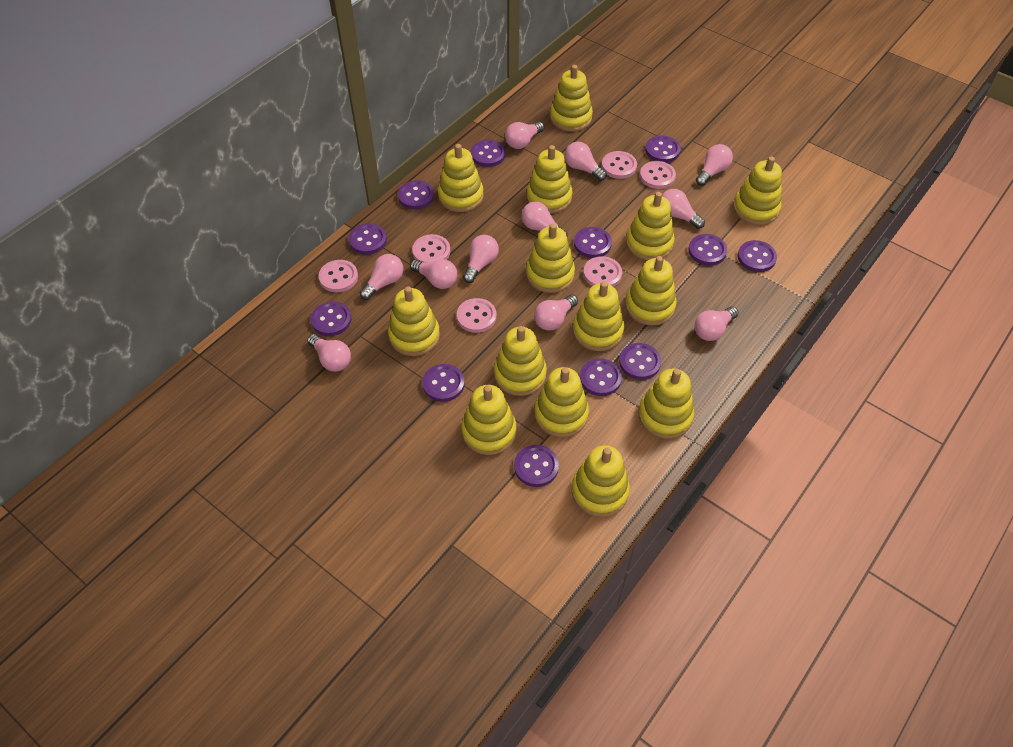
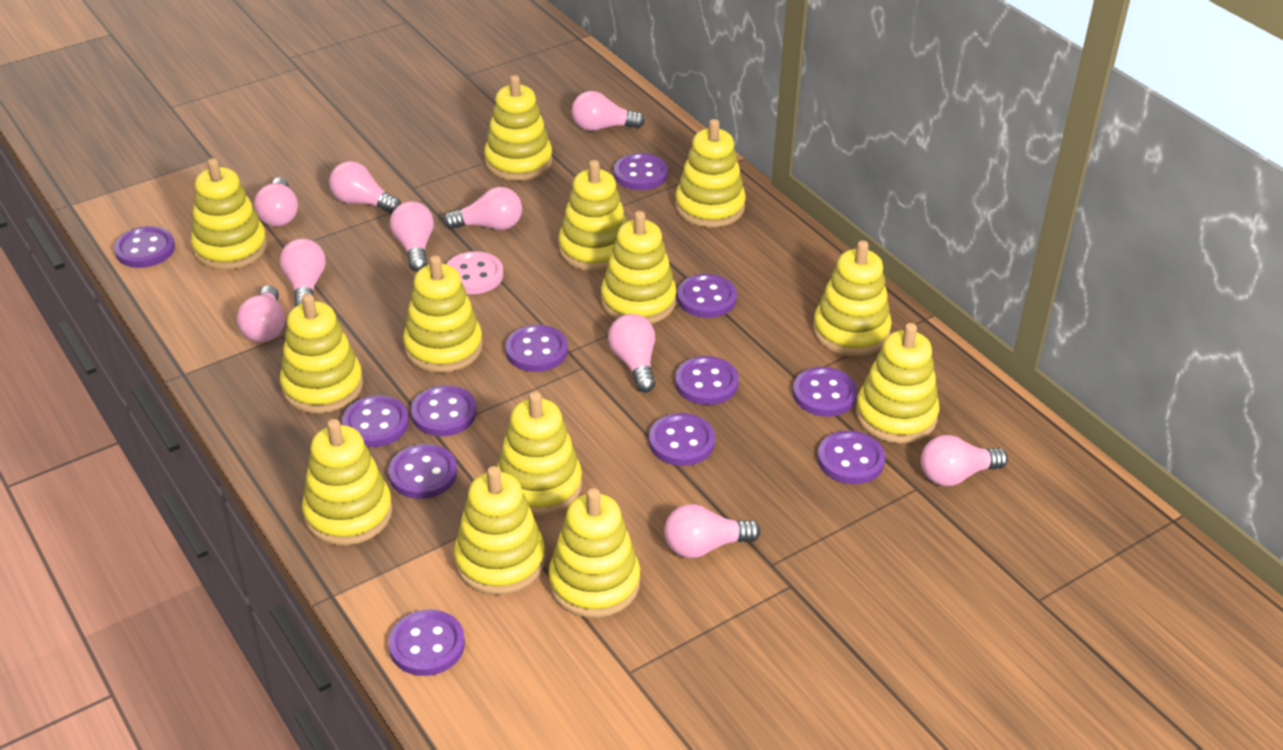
pink button: [319,260,358,292] [412,234,450,262] [457,298,496,333] [583,256,622,287] [602,151,637,179] [640,161,676,189] = 6 -> [446,251,503,294] = 1
pink light bulb: [307,334,351,372] [360,254,403,300] [410,259,457,289] [463,235,499,283] [505,122,544,149] [522,201,567,236] [534,295,578,331] [565,142,607,181] [662,189,705,229] [695,307,739,341] [696,144,733,186] = 11 -> [237,285,285,342] [254,177,298,227] [280,239,326,307] [329,161,401,214] [390,201,434,272] [443,187,522,230] [572,91,645,131] [608,314,655,392] [664,504,760,558] [921,435,1008,486] = 10
yellow stacking toy: [388,286,440,356] [438,144,484,212] [461,385,516,455] [494,326,547,396] [526,224,575,293] [527,145,572,213] [534,367,589,437] [550,65,593,132] [572,445,630,517] [573,281,624,351] [625,256,677,326] [626,192,675,260] [638,368,694,439] [733,156,782,225] = 14 -> [191,158,267,270] [280,294,363,413] [302,419,392,545] [403,255,483,373] [454,466,545,595] [484,75,552,181] [497,391,582,516] [549,488,640,618] [558,160,627,271] [601,211,677,324] [675,119,746,228] [813,240,892,356] [856,323,939,443] = 13

